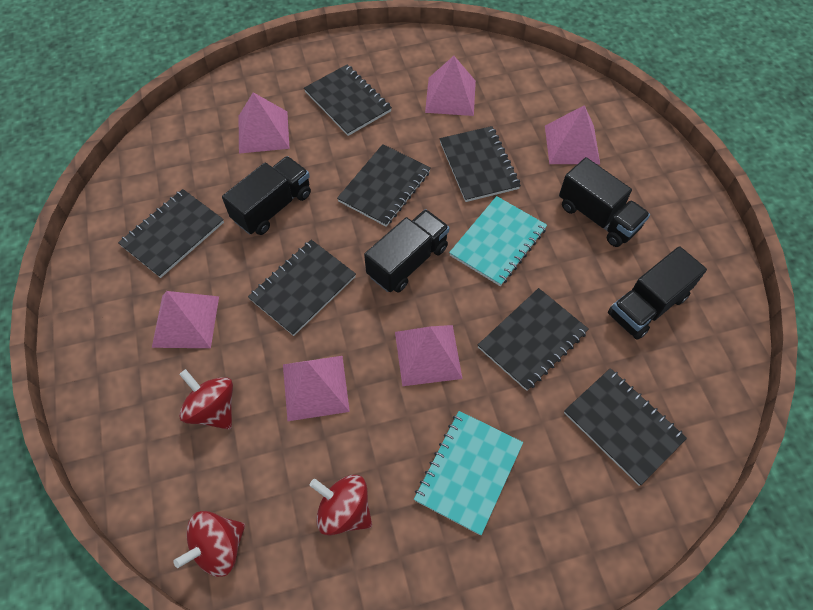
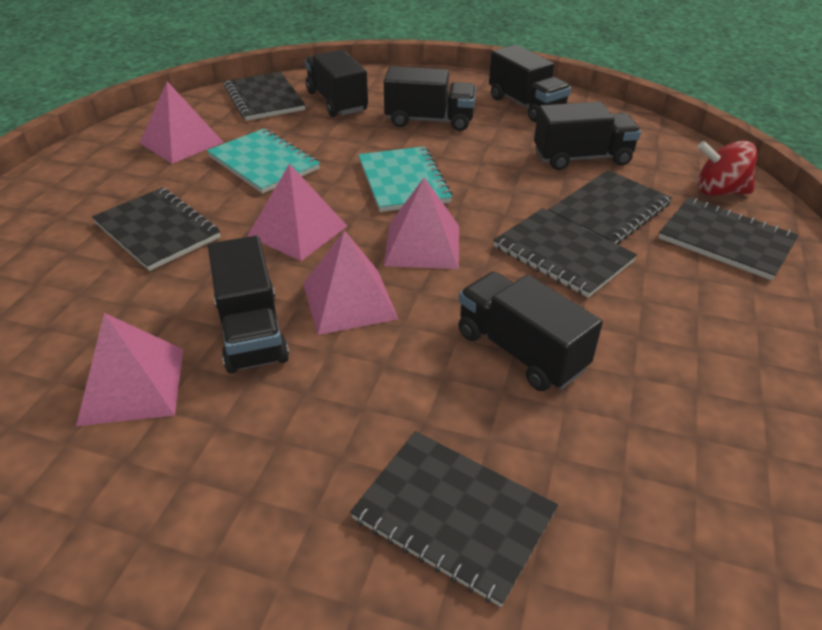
black notebook: [118,189,224,278] [248,240,356,336] [304,65,392,136] [337,144,431,227] [440,126,521,202] [478,288,589,391] [564,368,687,486] = 7 -> [92,188,220,271] [224,72,305,121] [350,431,558,607] [493,208,637,298] [548,170,672,244] [659,198,799,280] = 6
black truck: [222,156,311,235] [364,209,450,292] [559,157,650,247] [608,246,707,340] = 4 -> [208,236,289,373] [305,50,368,117] [384,66,476,131] [458,272,603,391] [489,45,571,122] [534,102,641,170] = 6
pink pyramid: [152,291,219,348] [239,92,290,154] [283,356,350,421] [395,325,462,386] [425,56,476,116] [545,105,600,164] = 6 -> [76,313,184,426] [140,81,224,164] [248,163,347,261] [303,230,398,335] [384,177,459,269] = 5
red spinning top: [173,511,245,577] [179,369,233,430] [310,475,372,535] = 3 -> [698,141,757,196] = 1

